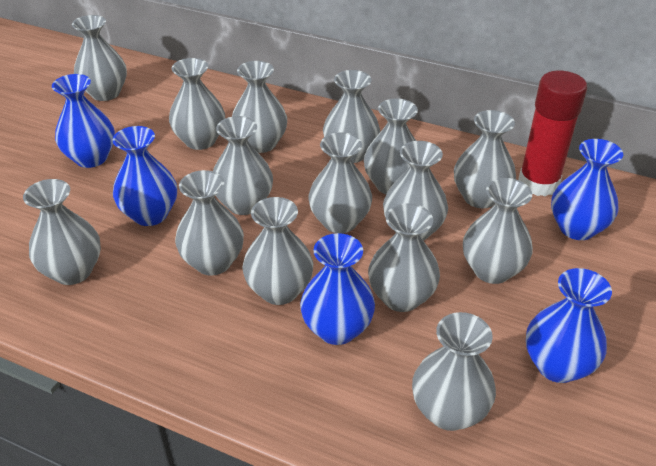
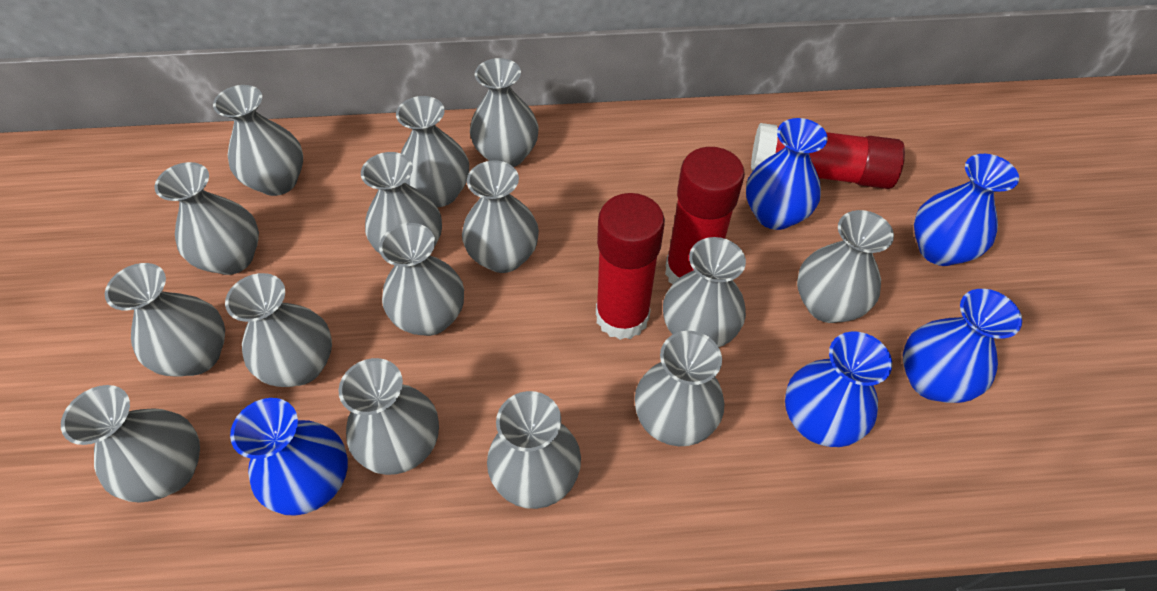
red glue stick: [518,71,587,196] = 1 -> [596,193,665,340] [665,147,745,284] [751,123,905,189] = 3

